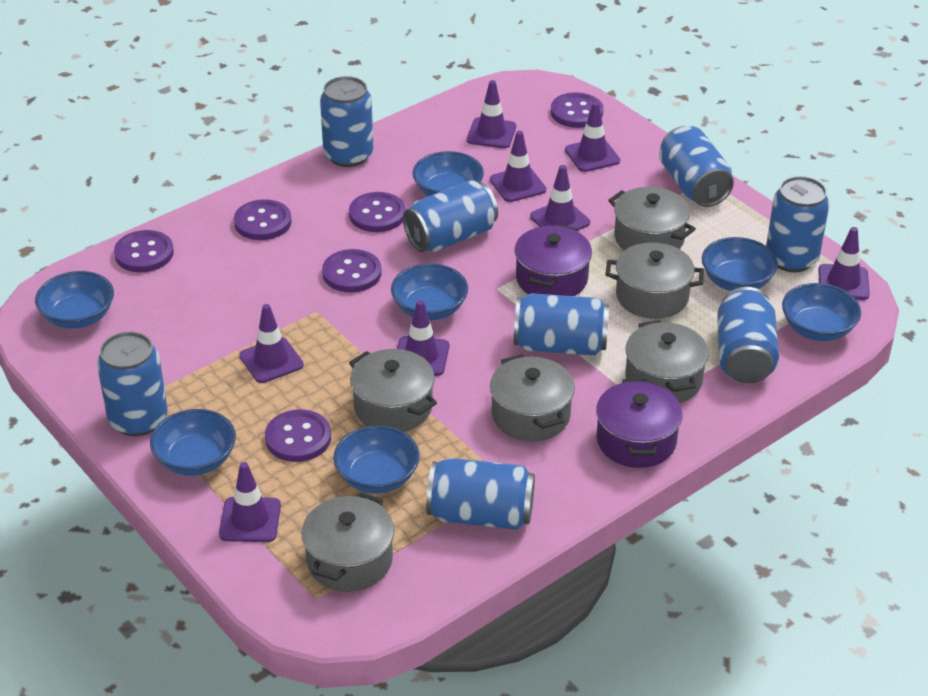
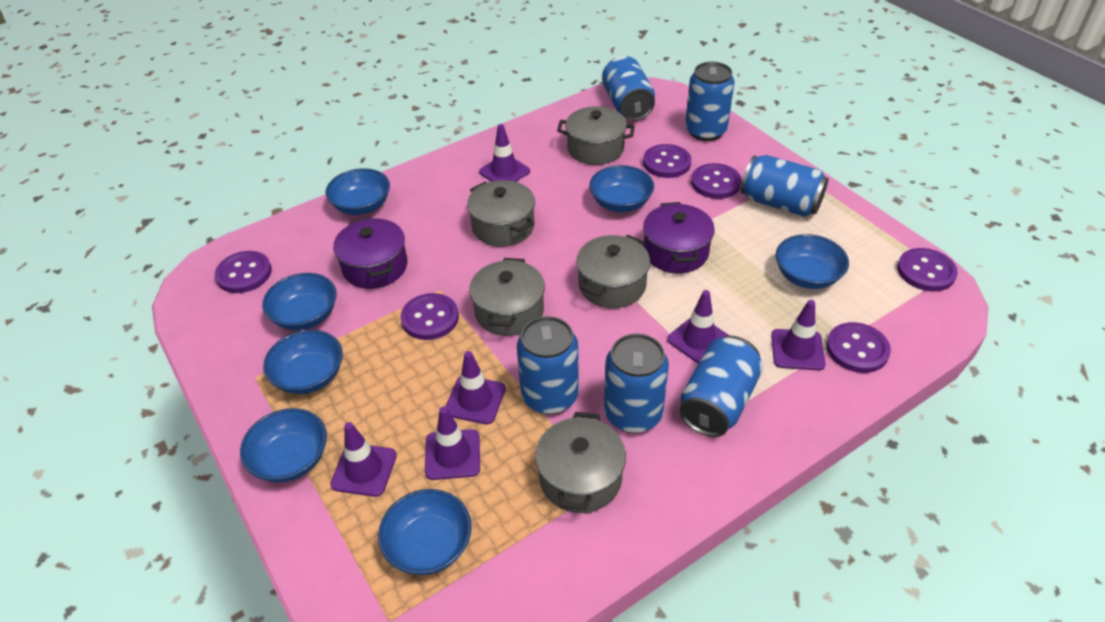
blue can: [97,332,168,436] [320,76,373,167] [403,180,498,252] [426,458,535,530] [514,293,609,356] [659,126,734,207] [717,287,779,383] [766,176,830,272] = 8 -> [517,316,579,414] [602,56,655,121] [604,333,669,433] [679,336,763,437] [685,62,735,141] [741,155,828,217] = 6
grey pot: [301,492,394,592] [349,349,437,432] [490,354,575,441] [605,242,704,319] [608,187,696,250] [625,320,709,403] = 6 -> [467,180,535,247] [469,258,545,336] [535,412,626,513] [557,106,635,165] [576,235,650,308] = 5
purple traffic cone: [219,462,281,542] [239,304,304,383] [397,300,449,376] [467,80,516,148] [490,131,546,202] [530,165,590,231] [565,102,620,172] [818,227,870,300] = 8 -> [330,422,397,497] [425,407,480,480] [445,351,506,424] [479,124,530,182] [667,290,729,364] [771,300,826,371] = 6

